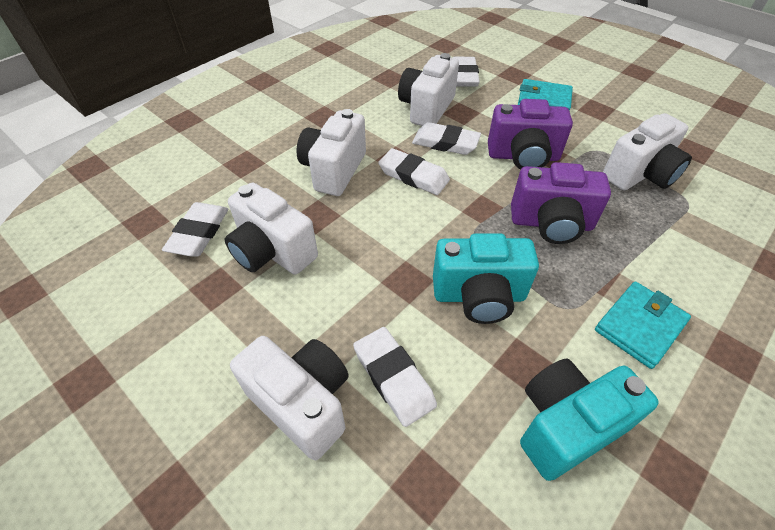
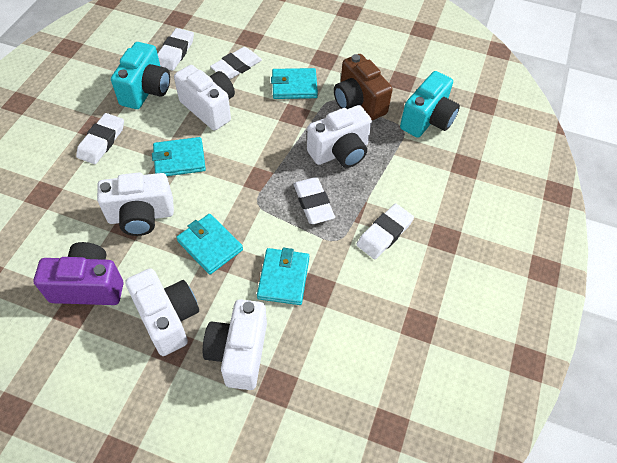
brown camera: none = 0 -> [334,54,393,120] = 1
purple camera: [488,99,573,170] [511,162,611,244] = 2 -> [34,242,123,305] = 1
turquoise wallet: [518,79,573,111] [595,282,691,369] = 2 -> [152,137,206,176] [176,214,243,275] [257,248,309,305] [271,68,318,99] = 4

